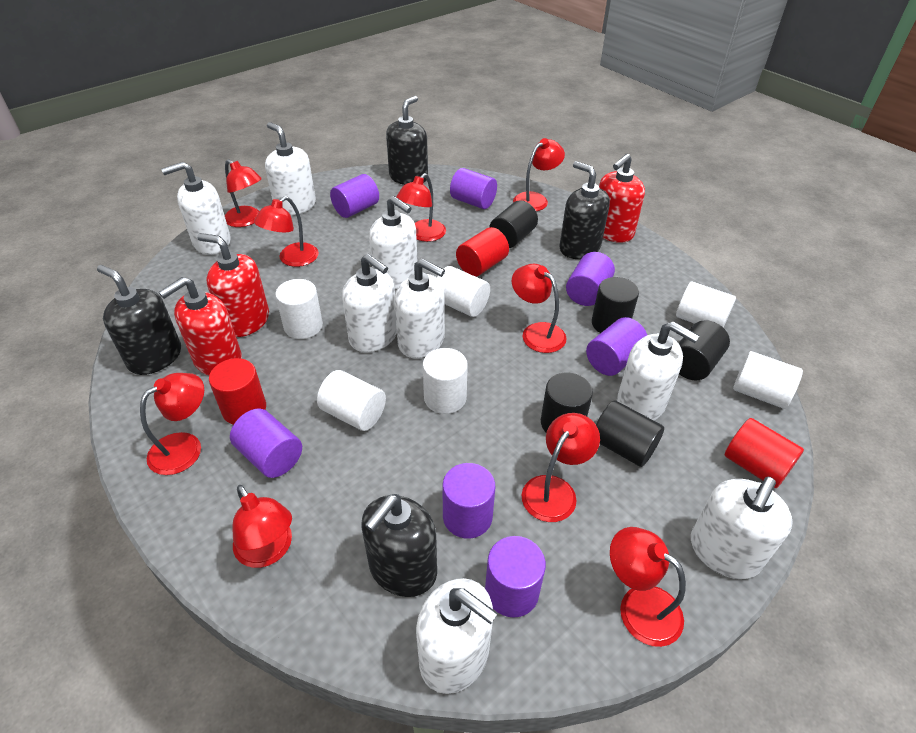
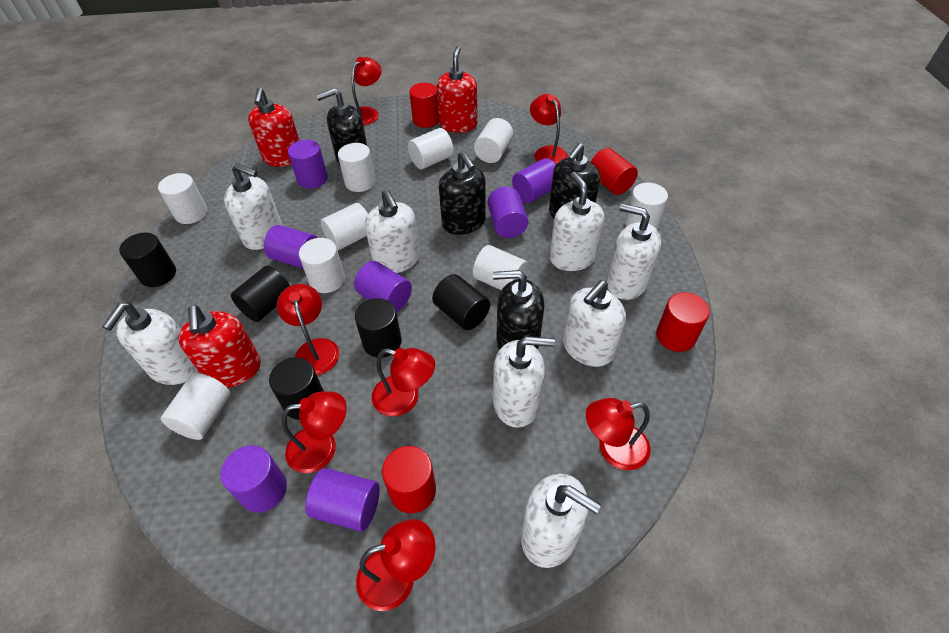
red cylinder: [209,358,266,425] [456,227,509,277] [725,418,804,488] = 3 -> [382,446,436,513] [409,83,439,128] [591,148,638,195] [656,292,710,352] = 4
red lamp: [140,373,204,475] [225,159,262,227] [233,485,292,568] [254,196,319,267] [396,173,446,242] [512,264,566,353] [513,138,565,211] [522,413,600,522] [610,527,686,647] = 9 -> [277,284,339,375] [282,391,347,473] [352,57,382,125] [356,519,435,611] [372,348,435,416] [530,94,568,164] [586,398,650,470] = 7
white cylinder: [275,279,323,339] [317,370,386,431] [423,348,468,414] [437,266,490,317] [676,281,736,328] [733,351,803,409] = 6 -> [158,173,207,224] [161,373,230,440] [299,238,345,293] [321,203,368,250] [338,143,375,192] [408,128,454,169] [473,245,528,290] [474,118,514,163] [625,183,668,229] = 9

